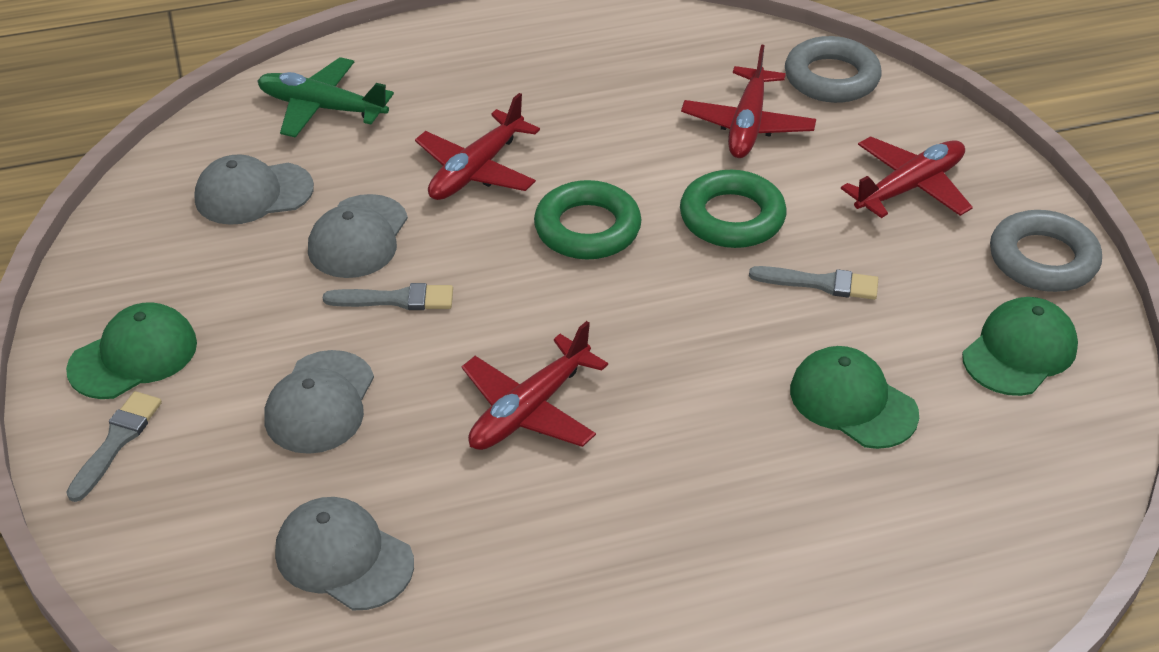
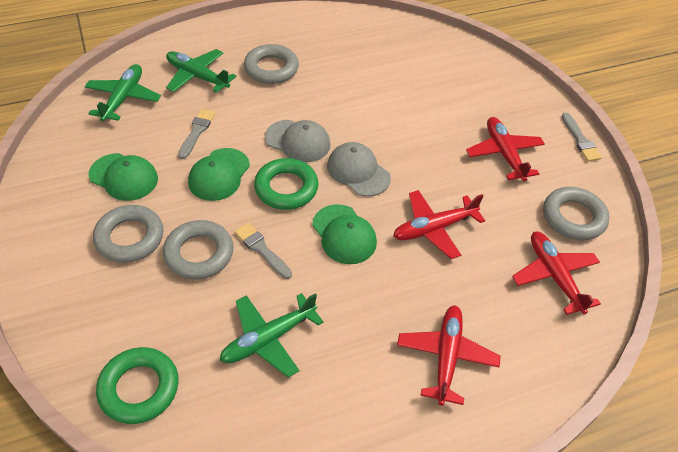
green plane: [258,57,394,138] = 1 -> [85,64,161,121] [166,49,236,93] [220,293,324,378] = 3
grey cap: [194,154,314,225] [264,350,374,454] [275,497,414,610] [308,194,408,278] = 4 -> [265,120,330,162] [327,142,391,196] = 2
grey ring: [785,36,882,103] [990,210,1102,292] = 2 -> [93,205,164,263] [163,220,234,280] [244,44,299,84] [543,187,610,240] = 4

